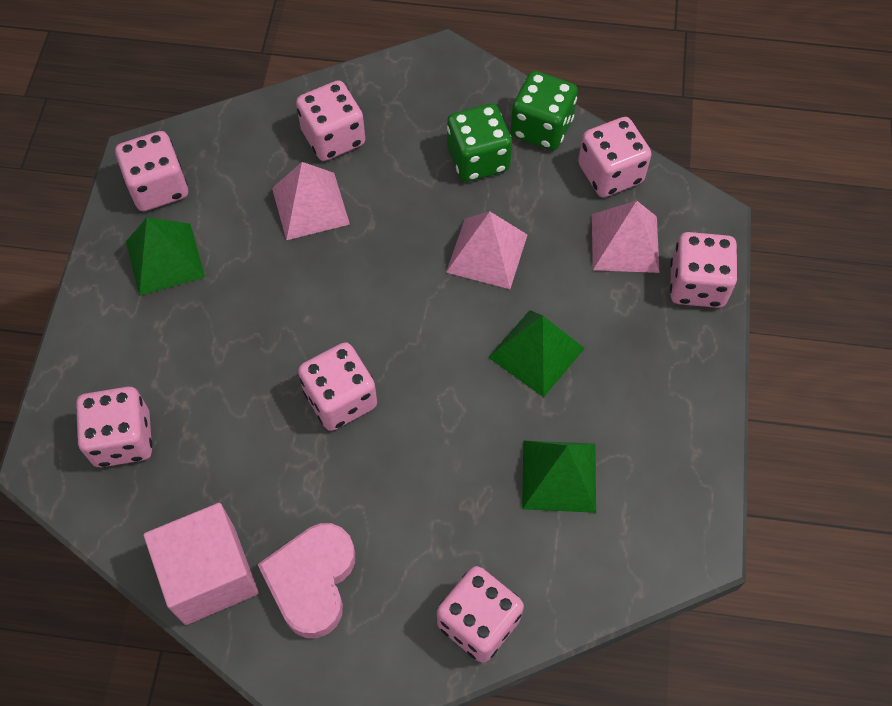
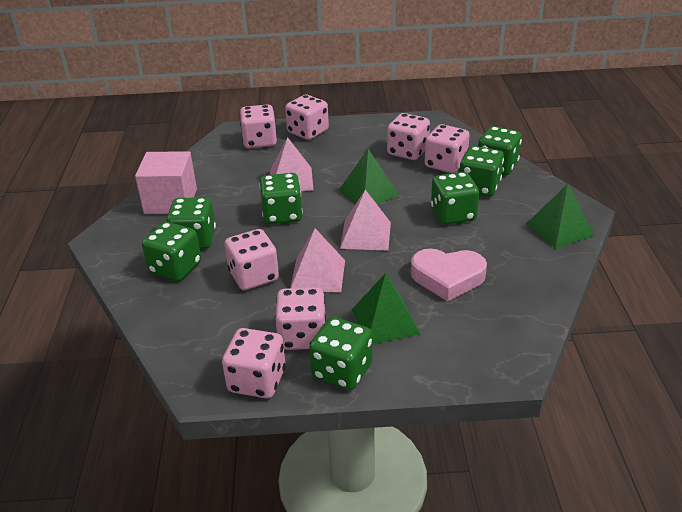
green dice: [447,104,512,182] [511,71,578,150] = 2 -> [142,222,201,281] [167,197,216,249] [259,173,303,224] [309,317,372,390] [431,172,479,225] [460,146,504,197] [478,126,522,175] = 7

